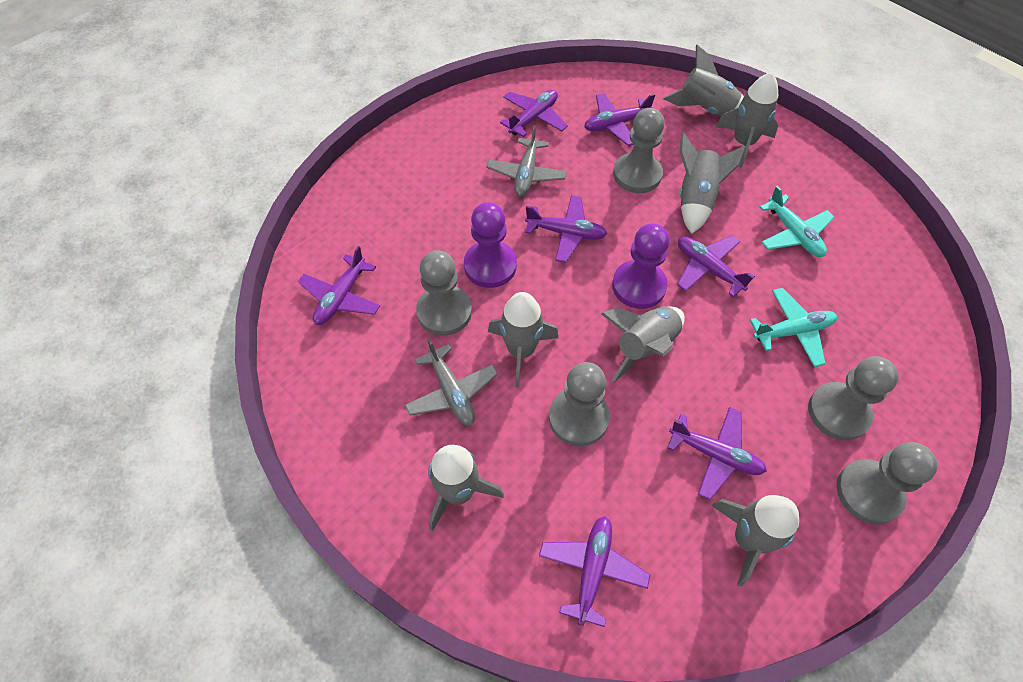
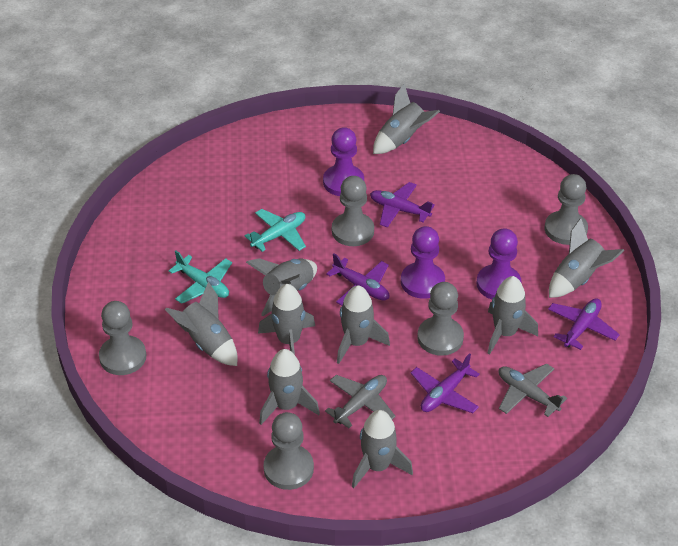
grey rocket: [428,445,504,532] [488,292,558,388] [601,306,685,382] [663,45,744,116] [680,132,746,234] [711,495,799,587] [716,72,778,168] = 7 -> [165,281,238,366] [246,258,317,316] [258,284,315,355] [259,349,320,425] [337,285,390,364] [352,410,413,488] [373,84,440,154] [488,276,538,354] [549,218,624,298] = 9
purple pawn: [464,202,517,288] [612,223,670,309] = 2 -> [323,127,364,196] [401,226,445,299] [476,228,522,299] = 3
purple plane: [298,246,380,325] [500,90,568,137] [525,195,607,263] [539,516,650,627] [584,93,655,146] [667,407,767,500] [677,235,755,297] = 7 -> [326,253,390,306] [370,182,435,228] [411,353,480,413] [548,298,620,350] = 4

